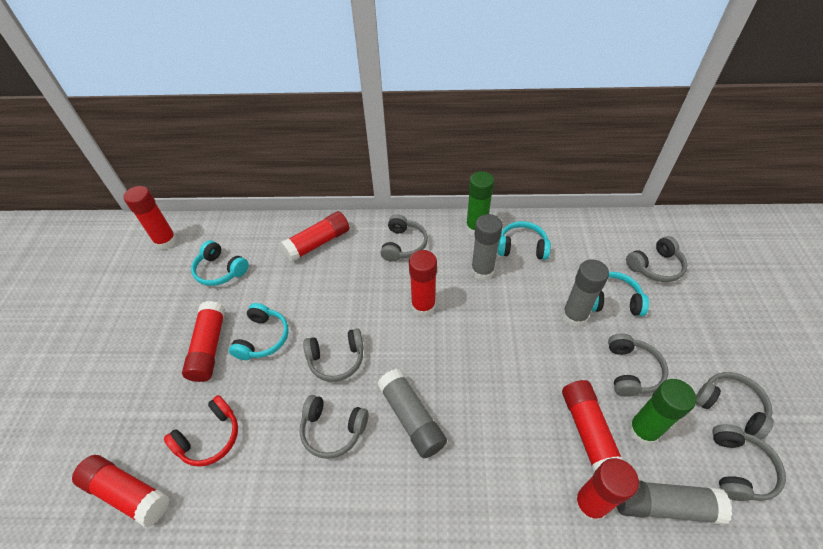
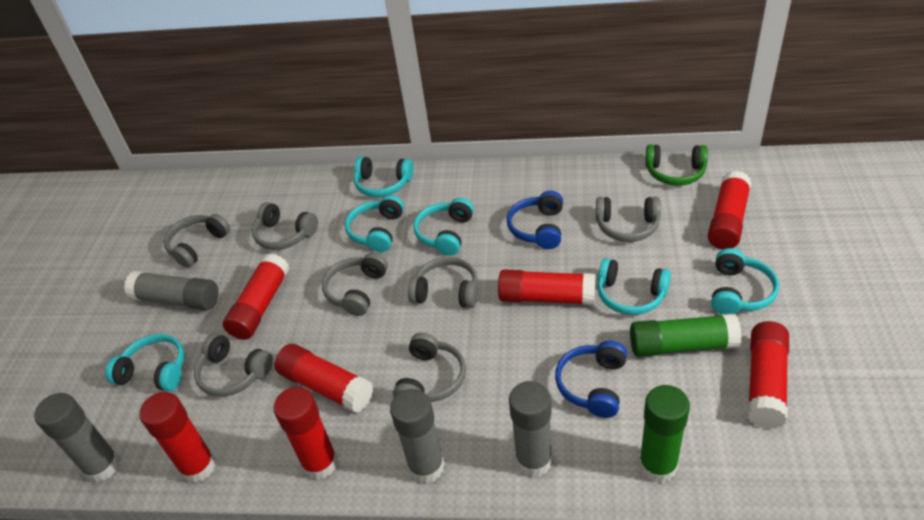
blue headphones: none = 0 -> [507,191,563,249] [555,341,627,418] = 2
green headphones: none = 0 -> [645,144,708,186] = 1
red headphones: [164,395,238,467] = 1 -> none = 0
turquoise headphones: [191,240,249,286] [229,303,289,360] [498,221,551,260] [591,272,649,316] = 4 -> [105,334,185,391] [345,195,404,252] [354,157,414,197] [413,198,474,256] [597,258,671,315] [711,248,779,315] = 6

